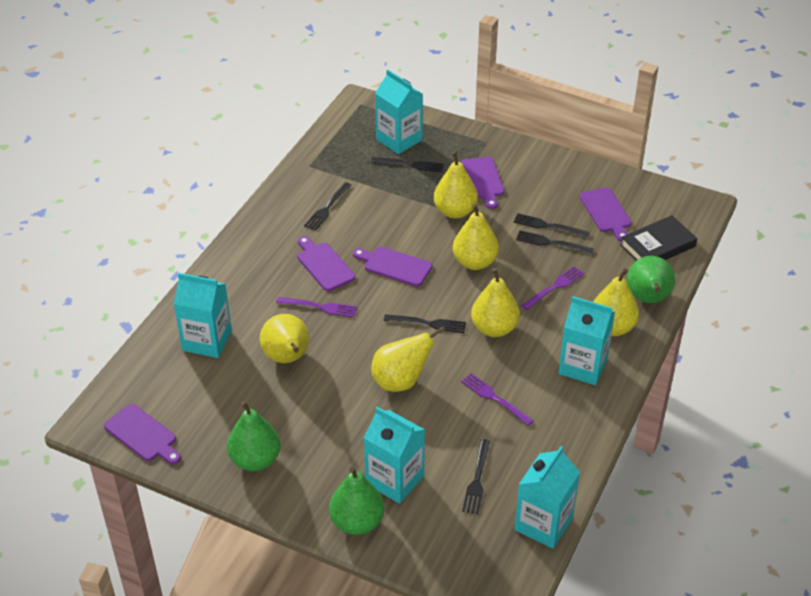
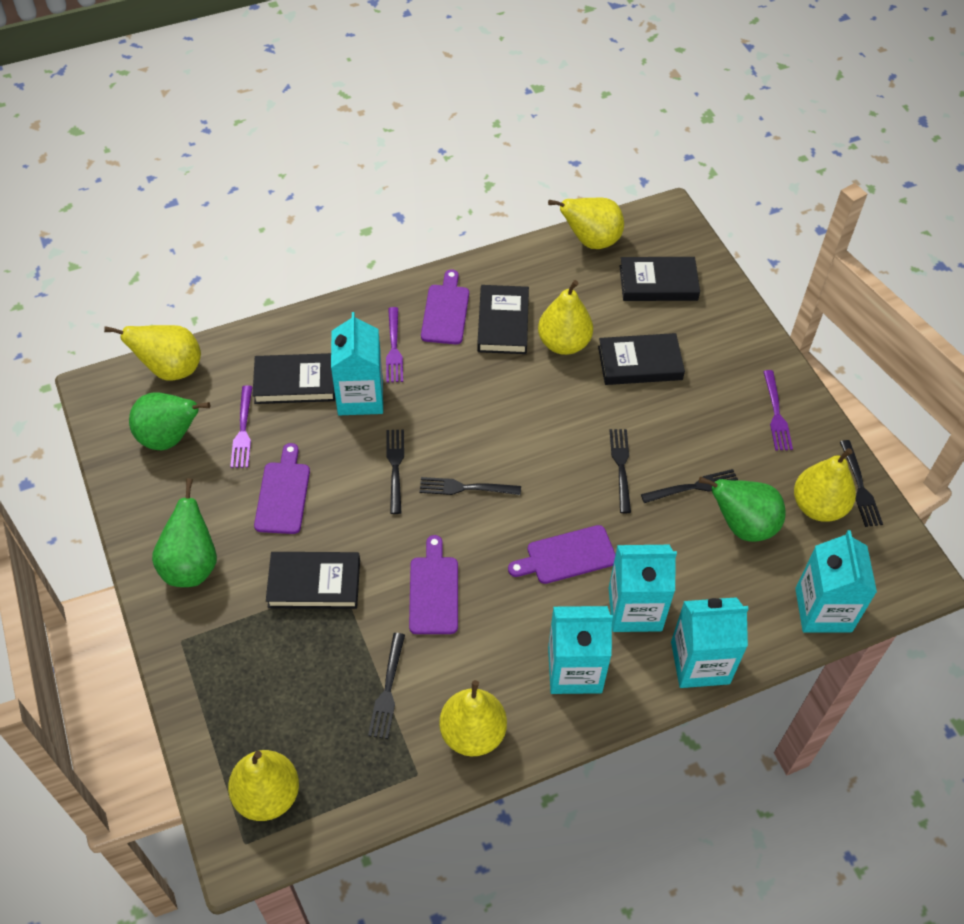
black book: [620,215,697,261] = 1 -> [252,353,335,404] [266,552,360,609] [477,285,529,354] [598,333,685,385] [620,257,700,301] = 5
purple cutting board: [104,404,181,464] [297,236,355,291] [353,247,432,287] [461,157,504,209] [580,187,632,242] = 5 -> [254,443,310,534] [409,535,458,634] [421,269,469,344] [508,525,616,584] = 4

